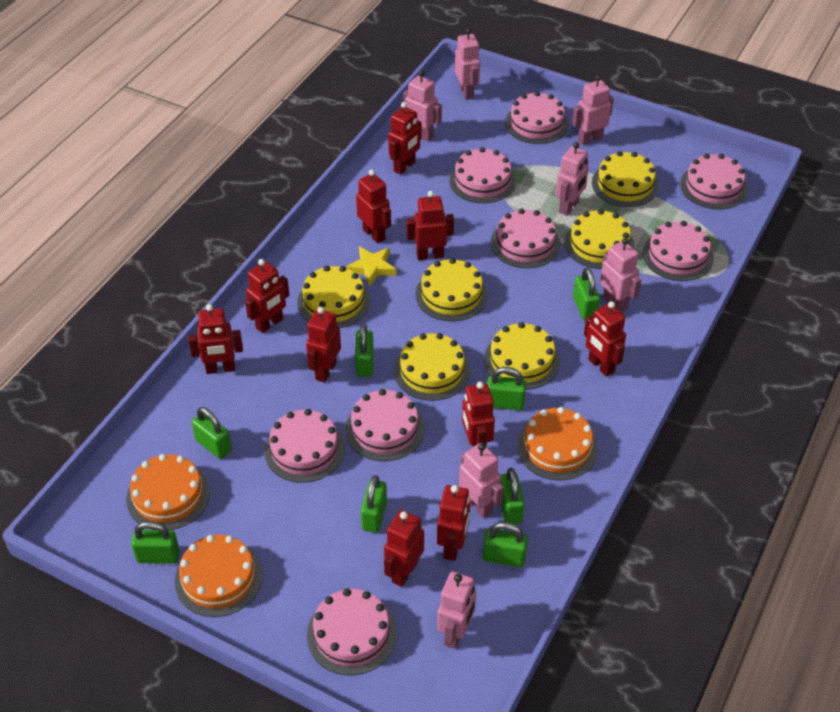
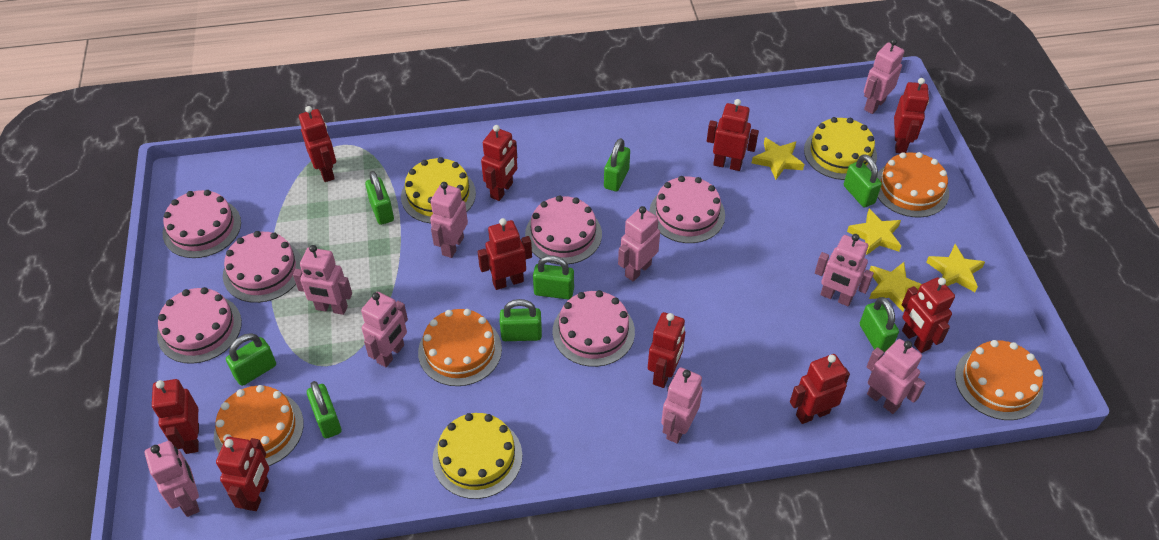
orange cake: [126,454,210,530] [175,535,262,617] [517,407,598,480] = 3 -> [214,385,304,466] [418,309,502,386] [877,152,949,217] [955,340,1043,420] = 4
pink cake: [264,409,345,483] [307,588,397,675] [345,389,425,461] [449,147,516,203] [491,209,560,268] [505,91,569,144] [643,221,714,281] [680,154,748,209] = 8 -> [157,287,242,364] [163,190,241,258] [223,231,302,303] [525,195,602,265] [553,290,635,367] [649,176,725,243] = 6
pink robot: [403,71,442,142] [437,571,476,649] [455,28,480,100] [459,443,504,518] [555,142,589,216] [572,75,614,145] [600,238,641,312] = 7 -> [145,441,200,517] [293,245,352,315] [361,292,408,367] [430,182,468,258] [618,206,660,282] [661,368,703,444] [815,234,874,306] [864,39,904,114] [867,339,926,414] = 9
yellow cake: [297,266,370,328] [394,333,470,401] [415,258,488,322] [484,322,560,390] [564,209,634,269] [592,151,659,207] = 6 -> [401,157,476,223] [432,413,522,499] [804,117,877,180] = 3
yellow star: [346,246,396,287] = 1 -> [752,137,804,180] [847,209,901,255] [869,262,922,311] [926,244,985,292] = 4

